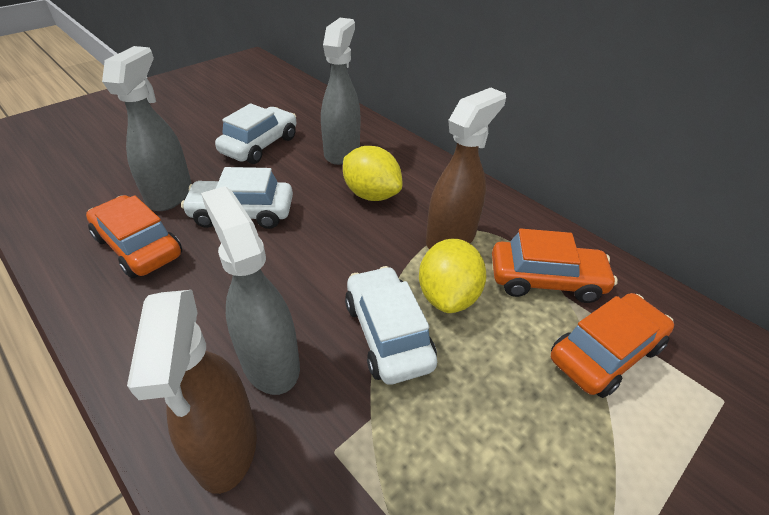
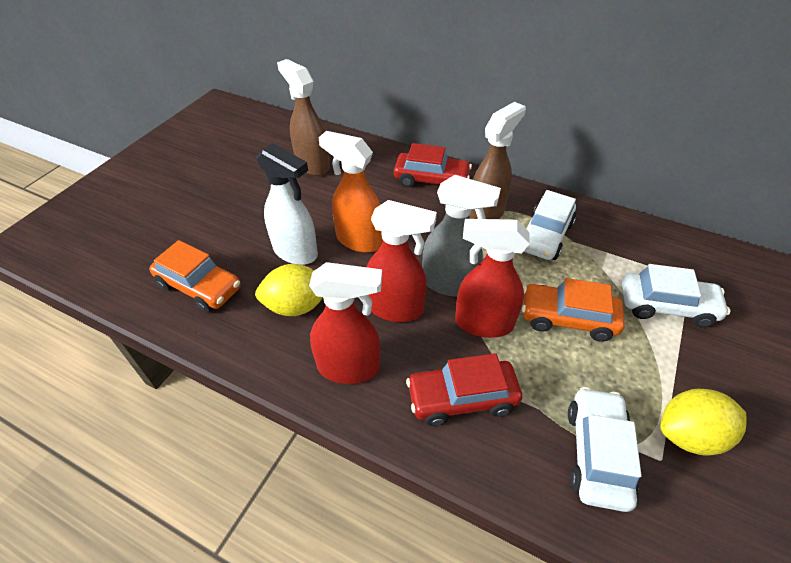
grey spray bottle: [102,46,192,211] [201,186,300,395] [321,18,360,165] = 3 -> [422,175,501,296] = 1
orange car: [86,195,182,278] [492,228,618,303] [551,293,674,398] = 3 -> [149,240,241,312] [522,278,625,342] = 2
orange spray bottle: none = 0 -> [318,131,383,253] = 1
red car: none = 0 -> [394,143,472,187] [406,353,522,426] = 2
red spray bottle: none = 0 -> [309,262,382,384] [367,200,437,322] [455,219,530,338] = 3
white spray bottle: none = 0 -> [256,143,318,265] = 1

